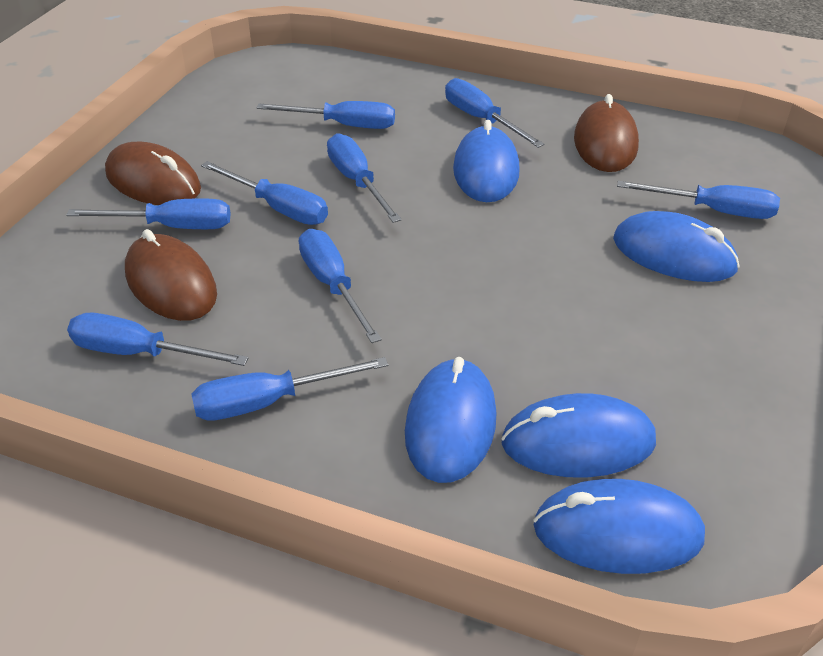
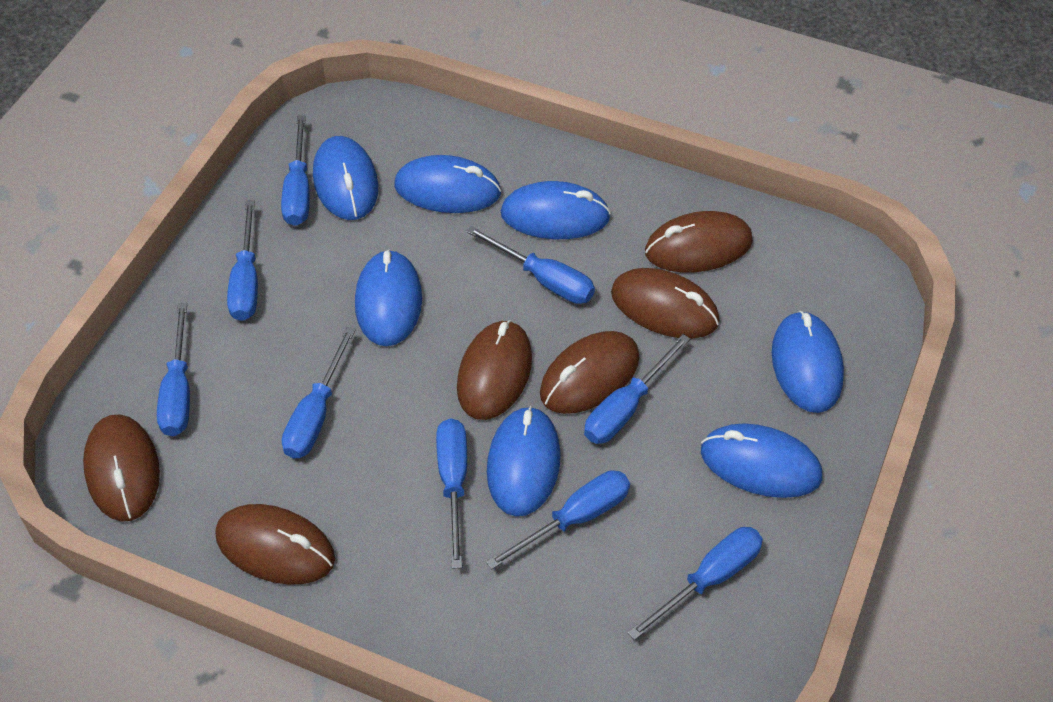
blue mouse: [405,357,496,483] [453,120,520,202] [501,393,656,478] [534,479,705,574] [613,211,740,282] = 5 -> [313,136,378,220] [355,249,422,346] [395,155,501,213] [487,406,561,516] [501,181,611,239] [701,423,822,498] [772,311,844,413] = 7
brown mouse: [105,142,201,205] [125,229,217,321] [574,94,639,172] = 3 -> [83,415,160,522] [215,504,335,585] [457,320,532,420] [540,331,640,414] [611,268,720,339] [645,211,753,273] = 6

